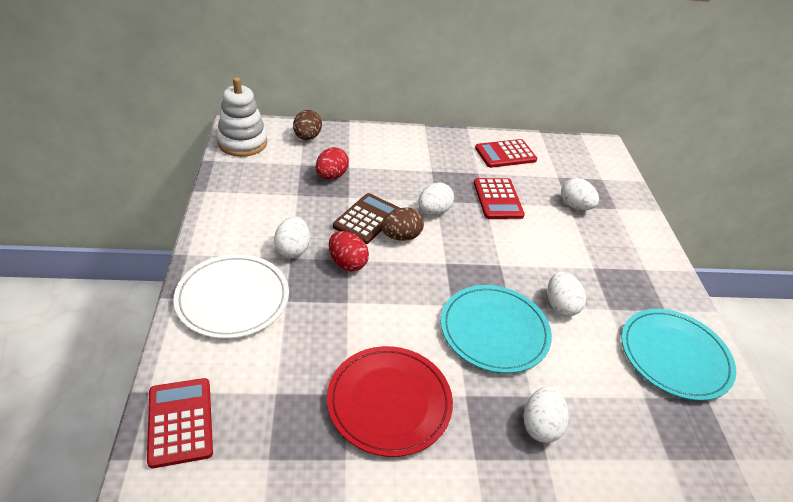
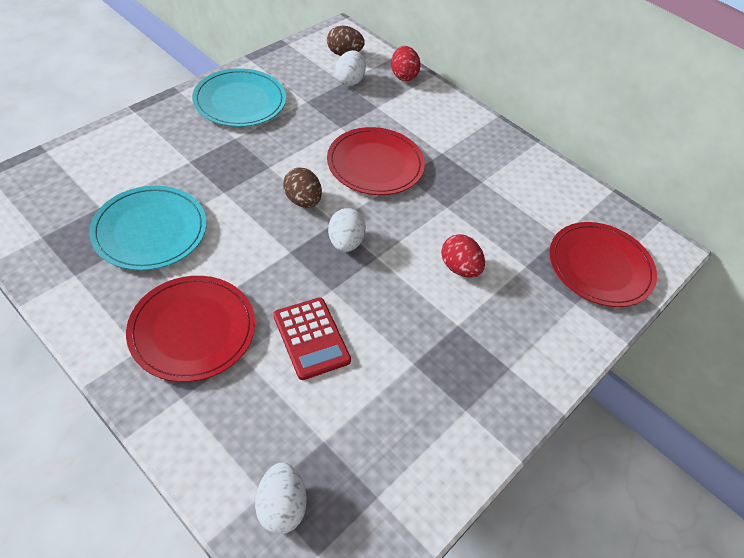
brown calculator: [333,193,399,244] = 1 -> none = 0
red calculator: [147,378,213,469] [474,178,525,219] [475,139,537,168] = 3 -> [273,297,351,380] = 1
red plate: [327,346,453,457] = 1 -> [126,276,255,382] [327,127,425,195] [549,222,657,307] = 3
white egg: [274,217,310,258] [418,182,454,215] [524,387,569,443] [547,272,586,316] [561,178,599,210] = 5 -> [255,463,306,534] [328,208,366,252] [335,50,366,86] = 3
white plate: [173,254,289,339] = 1 -> none = 0
white stacking toy: [217,77,267,157] = 1 -> none = 0

